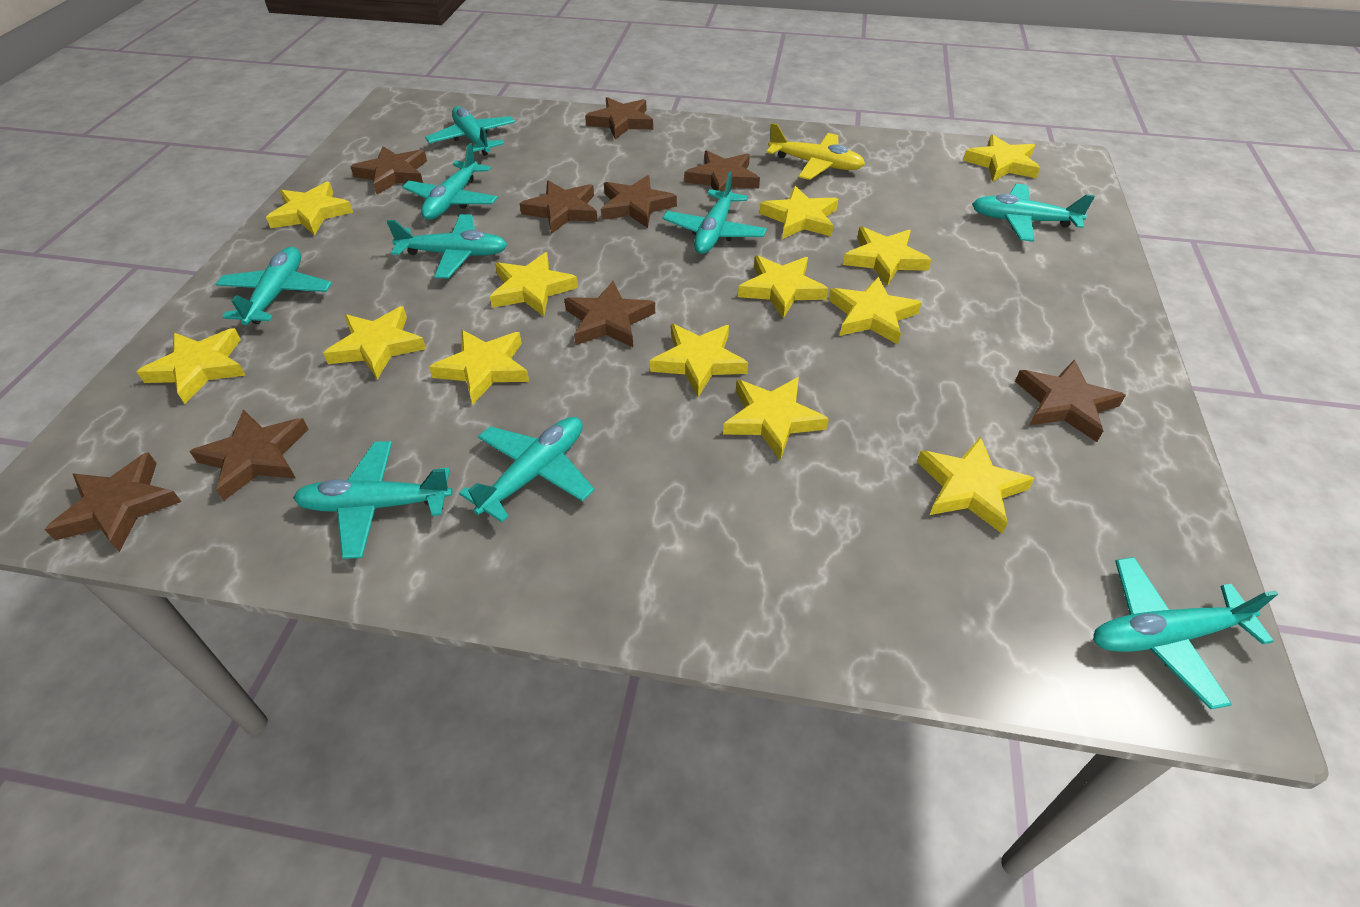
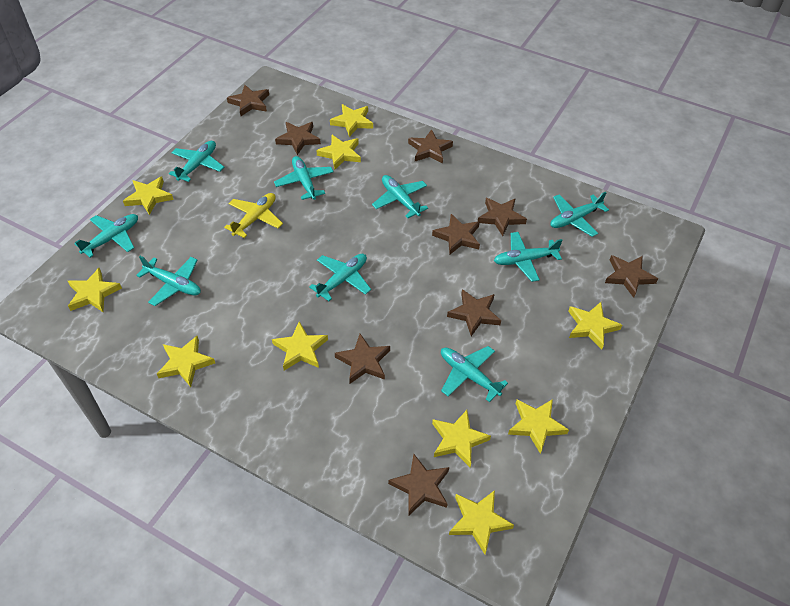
yellow star: [137,328,246,404] [266,181,353,235] [323,306,426,380] [429,330,529,404] [490,252,578,316] [650,324,748,397] [723,377,829,461] [738,255,828,319] [760,186,838,239] [829,277,922,345] [843,227,932,286] [917,436,1035,533] [963,135,1040,181] = 13 -> [68,268,122,312] [123,177,174,215] [157,336,215,387] [272,321,328,370] [316,135,361,170] [330,104,373,137] [432,410,491,467] [449,490,514,554] [508,399,569,454] [568,302,622,350] = 10

